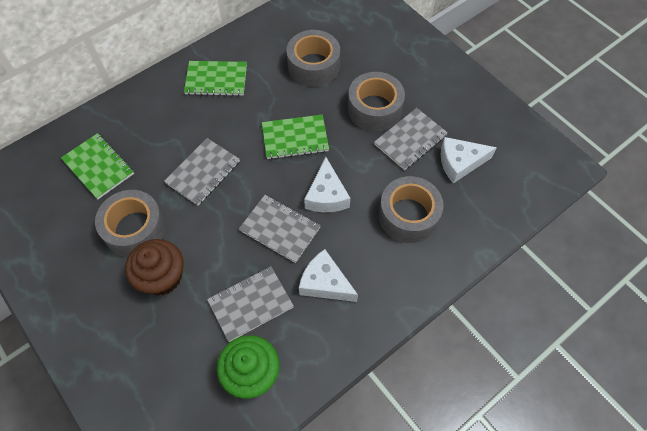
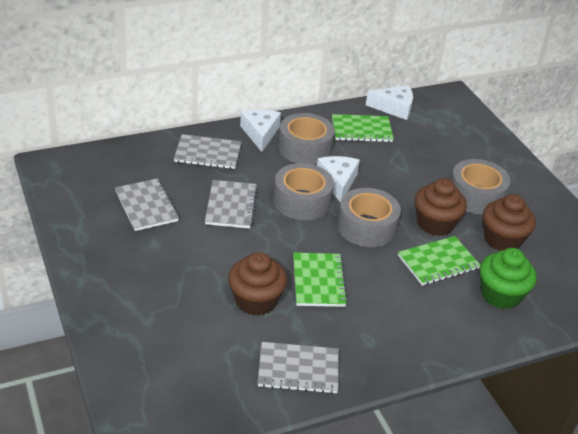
brown cupcake: [125,239,184,295] = 1 -> [228,252,287,316] [415,178,467,236] [483,194,536,251] = 3

